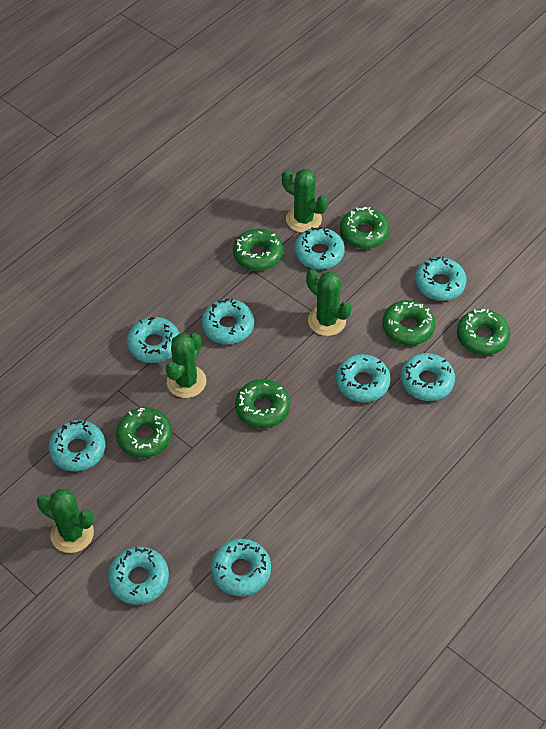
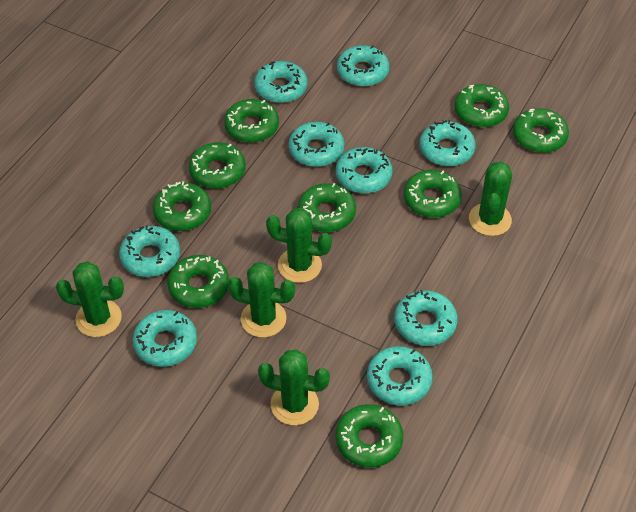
green cactus: [37,489,94,553] [166,333,206,398] [282,169,328,233] [306,269,352,336] = 4 -> [56,262,124,337] [228,262,295,338] [258,349,330,425] [266,208,332,283] [469,162,512,236] = 5
green donut: [116,407,172,458] [233,229,283,271] [235,379,290,428] [340,207,390,249] [382,300,435,345] [457,309,510,355] = 6 -> [152,181,211,231] [167,255,229,308] [189,142,246,189] [224,99,279,143] [298,183,356,232] [335,404,403,468] [404,170,462,218] [455,84,509,127] [513,108,569,153] = 9

